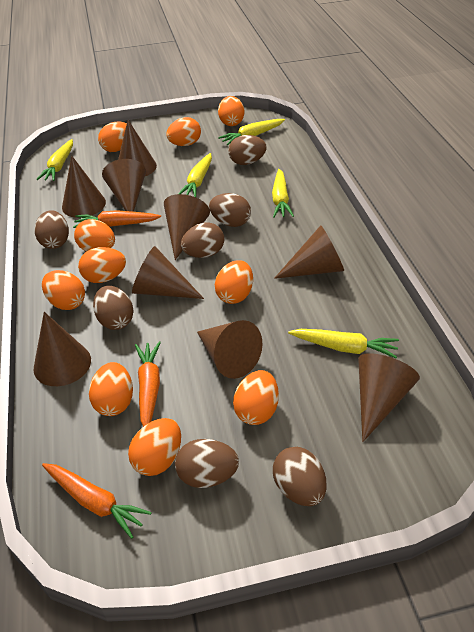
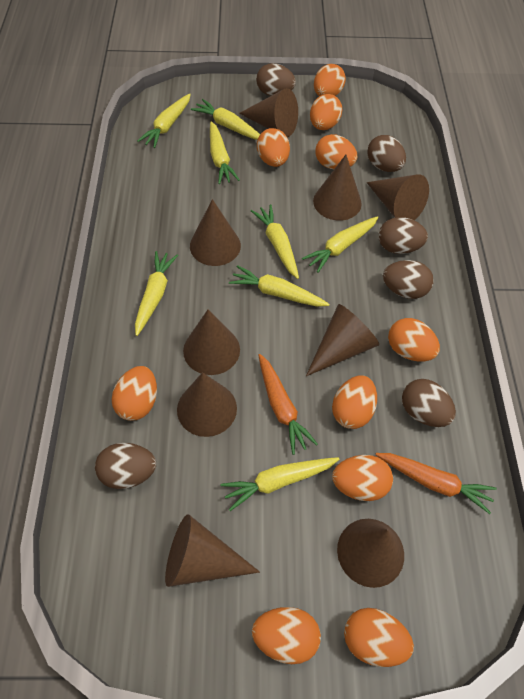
brown egg: [35,210,69,249] [93,286,134,330] [175,439,239,488] [181,222,224,258] [209,193,251,227] [228,135,267,165] [273,447,326,506] = 7 -> [95,443,156,489] [256,63,296,96] [367,135,406,172] [379,217,428,254] [383,260,434,299] [402,379,456,427] = 6
orange carrot: [42,463,152,539] [73,210,161,228] [135,341,161,427] = 3 -> [258,354,318,455] [375,453,497,514] = 2
yellow carrot: [36,139,73,181] [178,153,212,197] [218,119,285,145] [272,169,294,218] [288,329,399,358] = 5 -> [135,251,178,336] [137,94,191,148] [191,99,260,140] [210,121,240,184] [221,457,339,511] [229,265,329,307] [251,204,299,279] [302,216,379,273] = 8

